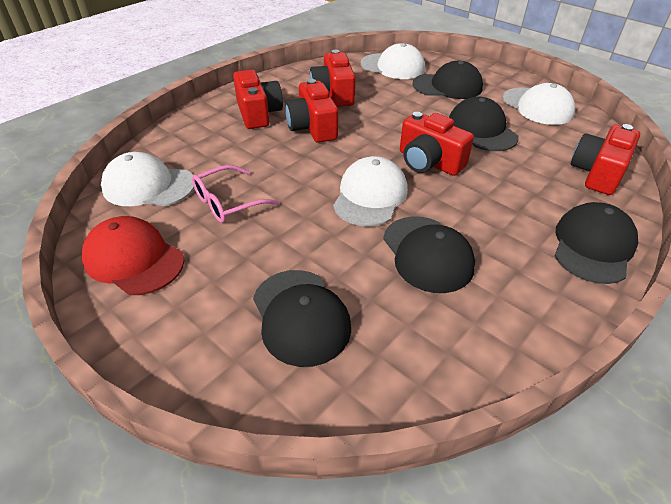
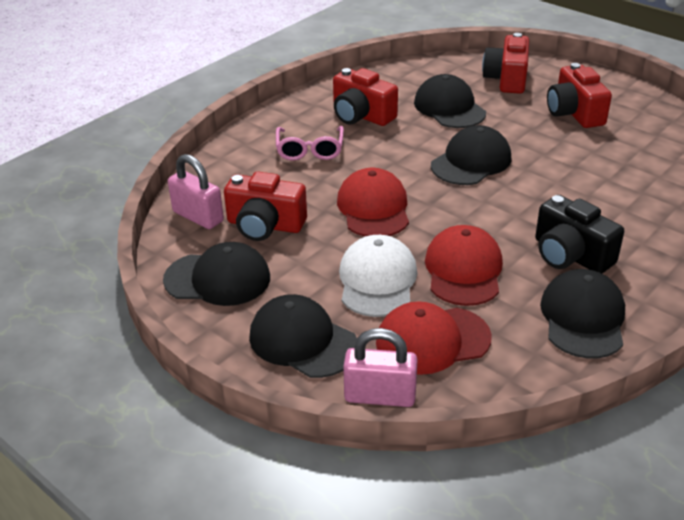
black camera: none = 0 -> [535,195,624,273] = 1
pink padlock: none = 0 -> [168,154,224,229] [343,328,418,407] = 2
red camera: [233,70,283,129] [285,79,338,143] [310,50,356,107] [400,112,474,176] [571,124,640,195] = 5 -> [224,171,307,241] [333,68,398,126] [482,33,529,94] [547,63,612,128] = 4
red cap: [81,216,184,295] = 1 -> [337,168,409,236] [376,301,492,375] [425,225,503,306] = 3
white cap: [101,152,194,206] [333,156,408,227] [361,43,425,79] [503,83,575,125] = 4 -> [339,235,417,317] = 1

